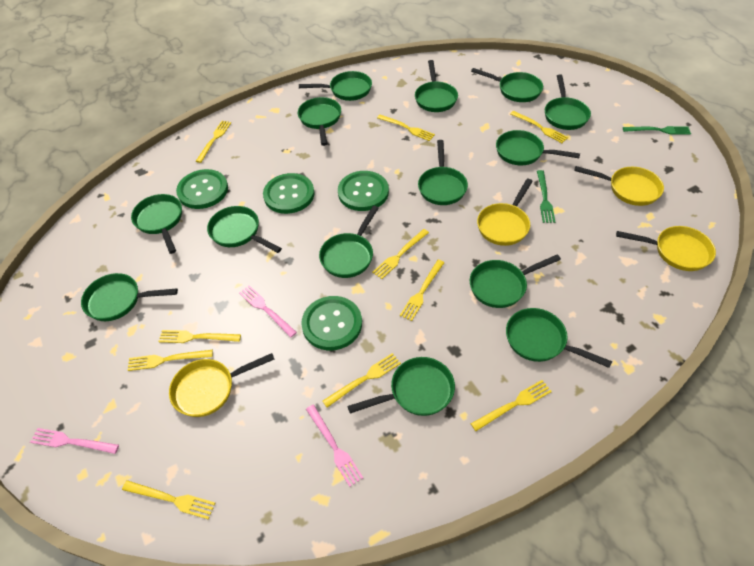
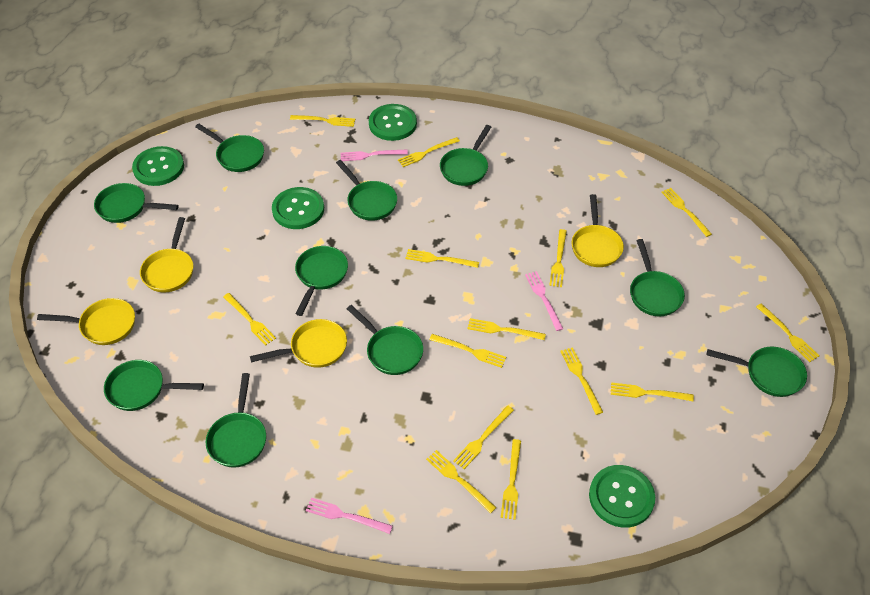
green fork: [537,170,555,223] [623,126,691,135] = 2 -> none = 0
green pan: [81,273,178,321] [131,194,182,254] [207,206,282,253] [298,97,341,146] [299,71,372,101] [319,206,379,278] [348,357,455,416] [415,60,458,112] [418,140,468,205] [470,254,561,308] [471,68,543,102] [496,130,580,165] [506,308,612,368] [545,74,591,130] = 14 -> [94,183,179,223] [104,360,204,411] [195,124,264,172] [206,373,266,468] [295,246,348,316] [336,160,397,221] [347,305,423,375] [440,125,491,186] [630,239,685,316] [707,347,807,397] = 10
yellow fork: [122,480,215,520] [127,350,213,371] [158,330,241,343] [196,121,231,163] [322,353,401,408] [372,229,429,279] [377,115,435,141] [400,260,445,321] [471,380,552,431] [510,111,568,143] = 10 -> [223,293,276,346] [290,115,355,127] [398,137,460,167] [406,249,479,268] [426,450,497,513] [429,334,506,368] [453,406,514,469] [467,318,546,340] [501,439,521,520] [549,229,567,287] [560,347,603,415] [611,382,694,401] [661,188,712,237] [756,303,820,362] = 14

